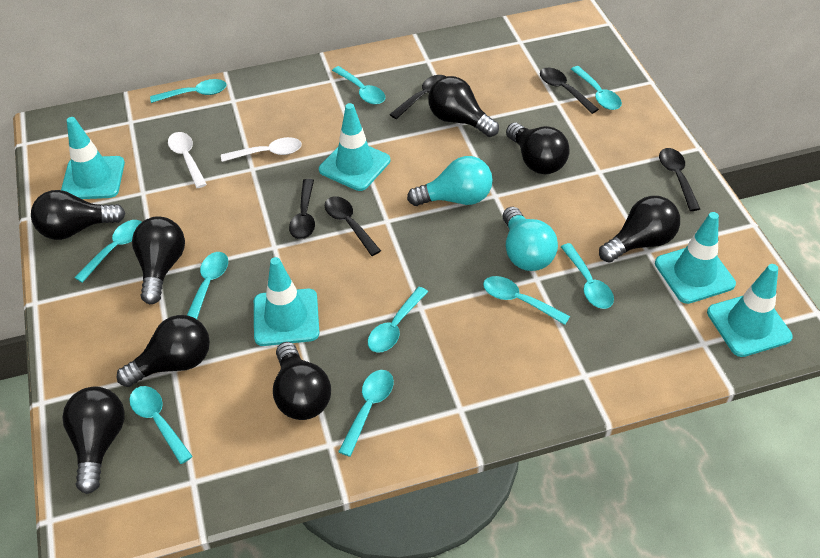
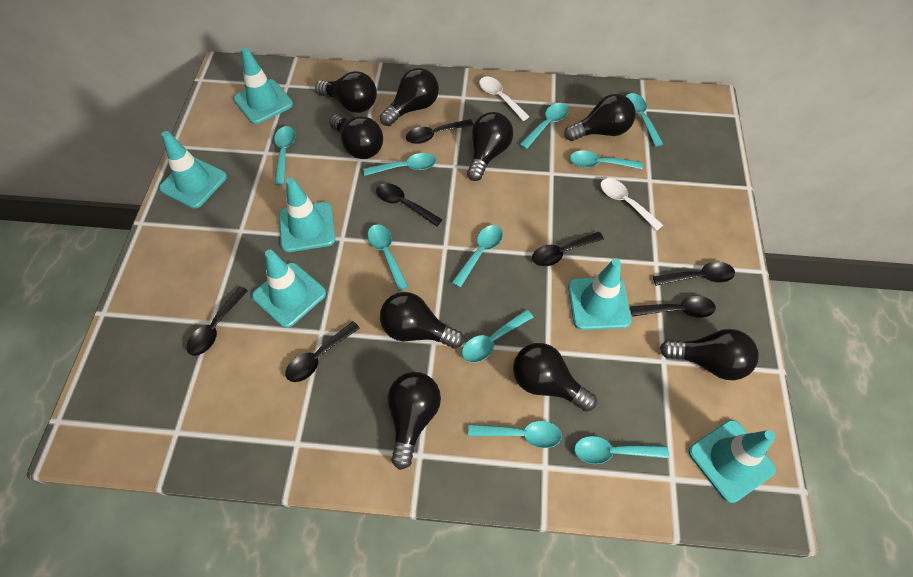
black light bulb: [31,190,125,240] [63,387,125,494] [116,315,210,387] [132,217,185,304] [273,342,331,420] [428,76,499,137] [506,123,570,174] [599,196,680,262] = 8 -> [315,71,377,113] [329,114,383,159] [380,68,439,126] [380,292,464,349] [388,372,441,470] [467,112,513,181] [513,343,597,412] [564,94,636,141] [660,329,759,380] = 9
black spoon: [289,179,315,239] [325,196,381,256] [389,75,446,119] [540,68,599,114] [659,148,700,211] = 5 -> [187,286,248,356] [285,321,360,382] [376,183,443,226] [406,119,474,144] [532,232,604,266] [630,296,716,318] [653,262,735,286] = 7
turquoise light bulb: [407,156,493,206] [503,207,558,271] = 2 -> none = 0
turquoise traffic cone: [61,117,125,199] [254,257,319,346] [319,103,390,191] [655,212,736,304] [707,264,793,357] = 5 -> [159,131,227,209] [233,47,293,124] [252,250,326,328] [279,178,335,252] [568,259,631,330] [688,420,776,503] = 6

